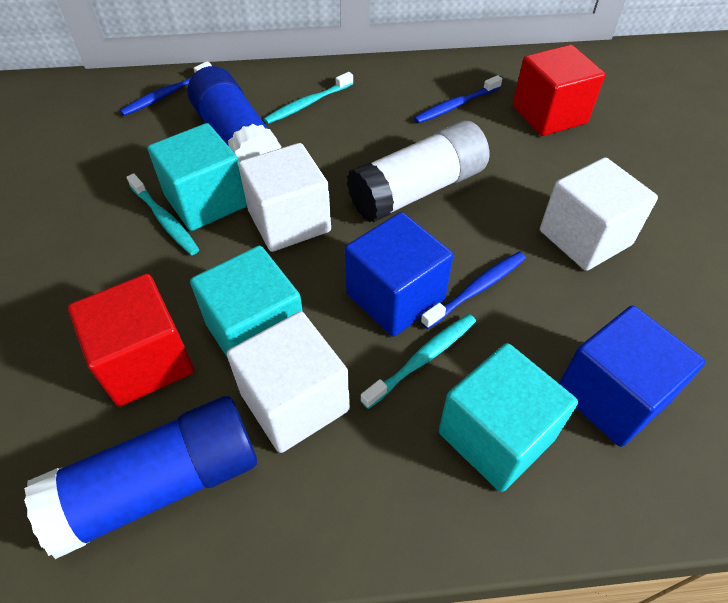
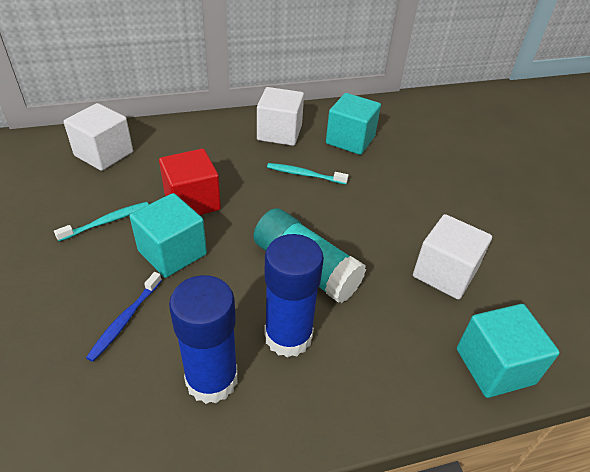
blue cube: [345,212,453,337] [559,305,705,447] = 2 -> none = 0
blue toothbrush: [120,61,212,116] [414,75,502,123] [421,252,526,329] = 3 -> [86,272,162,362] = 1
red cube: [68,274,194,407] [513,45,605,136] = 2 -> [159,149,221,215] = 1
turquoise glue stick: none = 0 -> [254,208,366,303] = 1
turquoise toothbrush: [127,173,200,255] [264,72,353,124] [360,314,476,409] = 3 -> [54,202,149,241] [267,163,349,184] = 2
white glue stick: [347,120,490,223] = 1 -> none = 0

